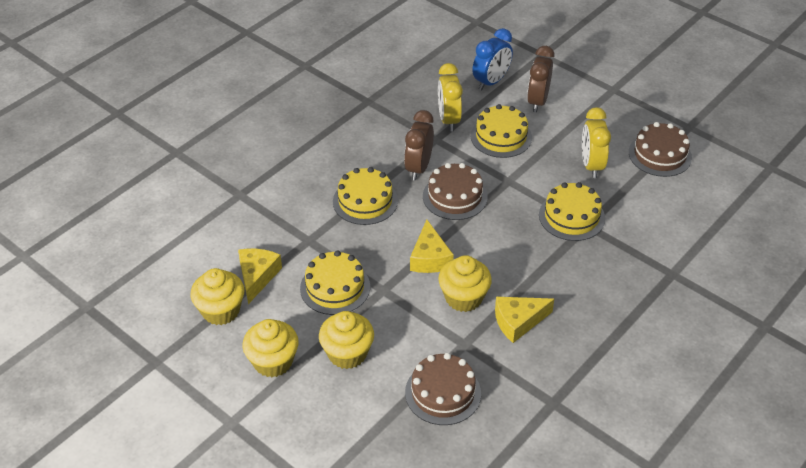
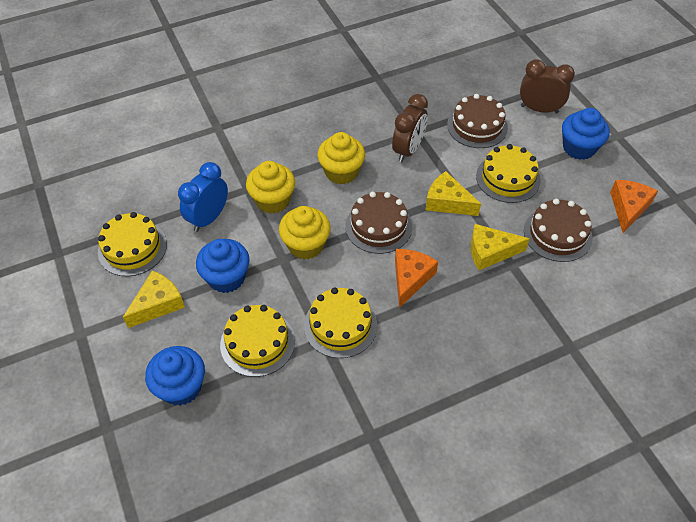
blue cupcake: none = 0 -> [145,346,205,406] [196,239,250,293] [562,108,610,160] = 3
orange cheese: none = 0 -> [395,249,438,308] [610,180,658,233] = 2
yellow clock: [438,63,463,131] [582,107,611,178] = 2 -> none = 0
yellow cupcake: [190,268,244,325] [242,319,299,377] [319,311,374,369] [438,255,492,312] = 4 -> [246,161,295,214] [279,206,331,260] [317,132,365,184] = 3

